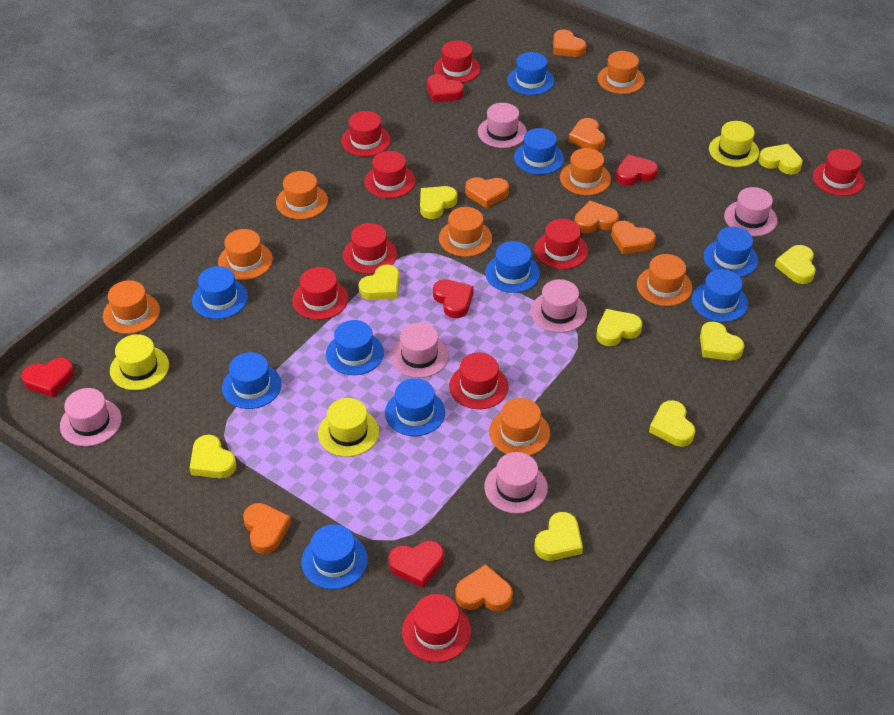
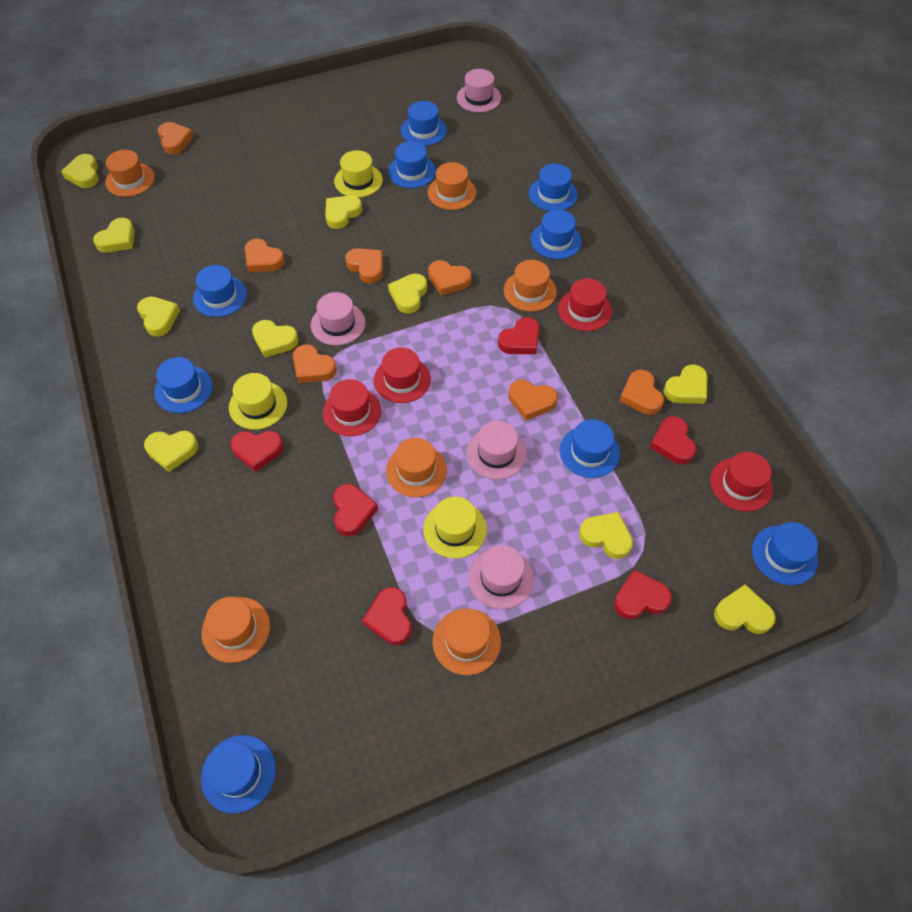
blue hat: [192,266,248,319] [222,352,282,409] [301,524,368,589] [326,320,384,375] [385,378,445,436] [485,241,540,293] [507,52,554,95] [514,128,564,175] [692,269,748,322] [703,227,758,277] = 10 -> [154,357,213,413] [193,265,247,317] [201,735,276,814] [388,141,436,188] [401,101,447,146] [529,164,578,211] [531,210,582,259] [560,419,620,478] [752,522,818,585] = 9
orange hat: [103,280,160,334] [218,229,273,280] [276,171,328,219] [439,207,492,257] [489,398,550,456] [560,148,611,195] [597,51,645,94] [637,254,692,306] = 8 -> [105,150,155,197] [201,597,270,663] [386,438,447,497] [428,162,477,210] [433,609,501,675] [504,260,557,312] = 6
pink hat: [60,388,122,446] [390,323,449,378] [478,103,527,148] [484,452,548,514] [531,279,587,333] [724,187,778,236] = 6 -> [311,292,365,346] [457,69,501,112] [466,421,527,479] [468,545,534,609] = 4
red hat: [292,267,348,320] [341,111,391,157] [343,223,397,274] [364,151,416,198] [402,594,471,662] [434,40,481,83] [449,353,508,409] [534,219,588,269] [813,149,865,196] = 9 -> [323,379,381,436] [374,348,431,403] [558,278,612,331] [710,452,773,512] = 4
red heart: [21,358,74,397] [389,541,444,588] [427,74,464,102] [433,279,474,318] [616,155,658,186] = 5 -> [230,431,284,472] [333,484,378,536] [362,587,412,645] [498,317,540,354] [614,570,672,619] [650,416,696,464] = 6
yellow heart: [190,435,236,478] [358,264,400,300] [420,186,457,219] [534,512,583,561] [596,309,642,346] [649,400,695,447] [700,322,744,361] [759,144,803,175] [775,245,816,284] = 9 -> [61,154,99,188] [93,218,135,253] [137,297,180,336] [144,431,198,472] [252,320,299,358] [325,195,362,229] [388,274,427,313] [579,512,633,559] [663,364,707,404] [714,584,776,634] = 10

